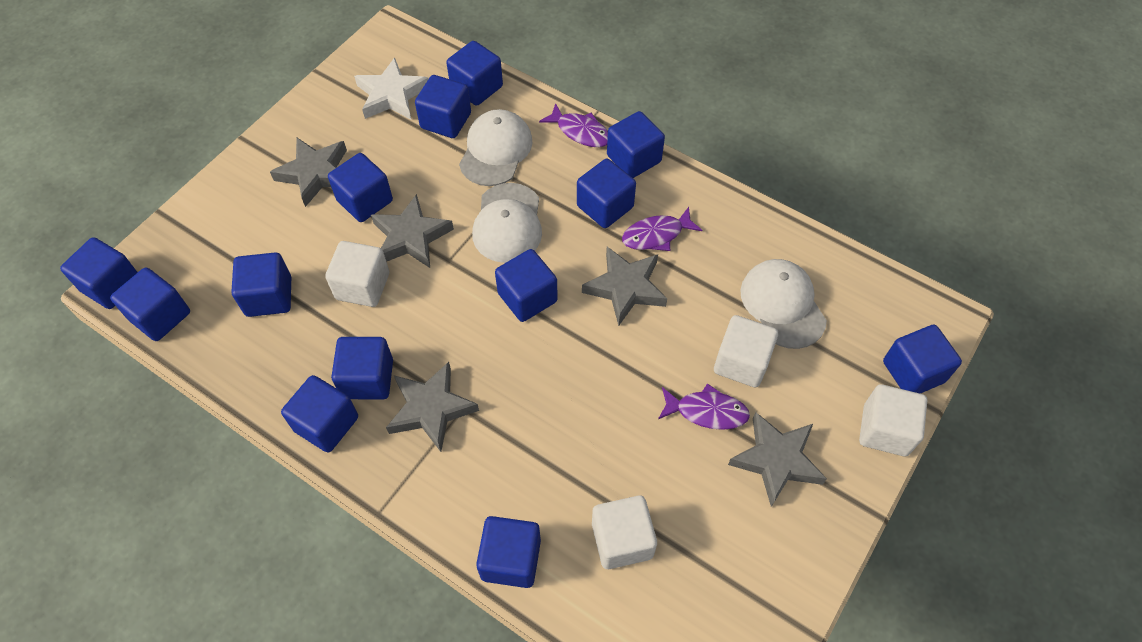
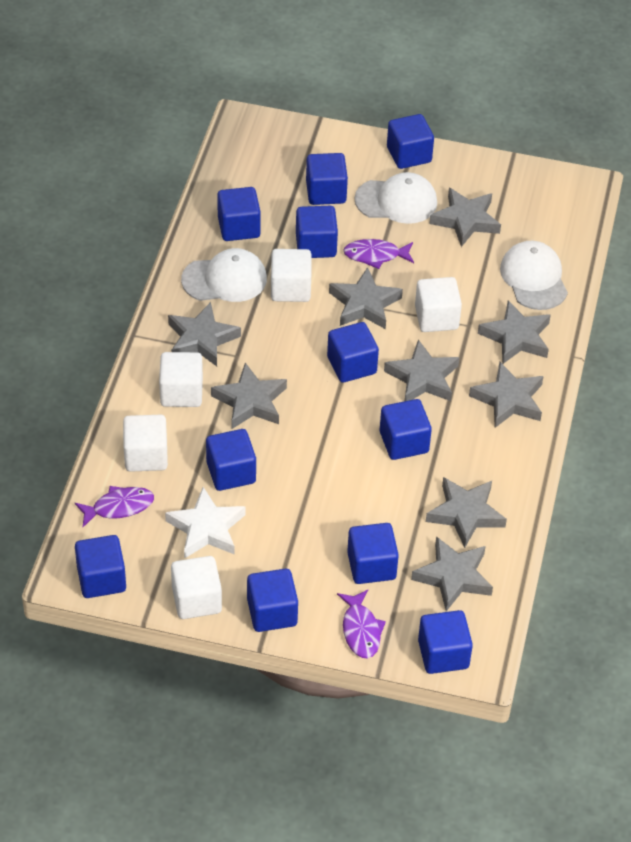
blue cube: [60,237,138,309] [110,267,190,341] [231,252,291,317] [281,375,358,453] [328,153,393,222] [331,337,393,399] [415,75,471,138] [446,41,503,106] [476,516,541,588] [495,249,558,322] [577,159,636,228] [607,111,665,178] [883,325,962,394] = 13 -> [75,535,126,598] [206,429,256,491] [217,187,261,241] [247,569,298,632] [296,206,338,258] [306,153,348,205] [327,322,379,383] [347,523,399,584] [380,399,432,460] [387,114,434,169] [418,610,473,674] = 11
grey star: [270,138,347,207] [371,194,454,268] [386,362,479,452] [582,247,667,326] [728,412,827,507] = 5 -> [168,302,241,366] [211,363,287,429] [329,267,403,329] [384,340,460,401] [411,536,493,611] [426,477,507,548] [429,188,501,247] [469,362,544,428] [478,300,551,364] = 9
white cube: [325,241,389,307] [592,495,657,569] [714,315,778,387] [859,384,927,456] = 4 -> [123,415,168,472] [159,352,203,407] [171,556,222,619] [271,249,312,302] [415,277,462,332] = 5

